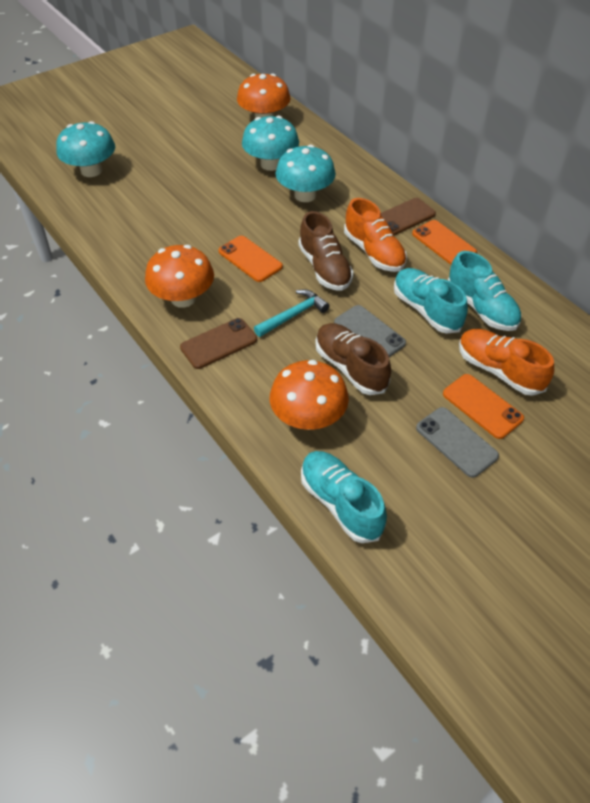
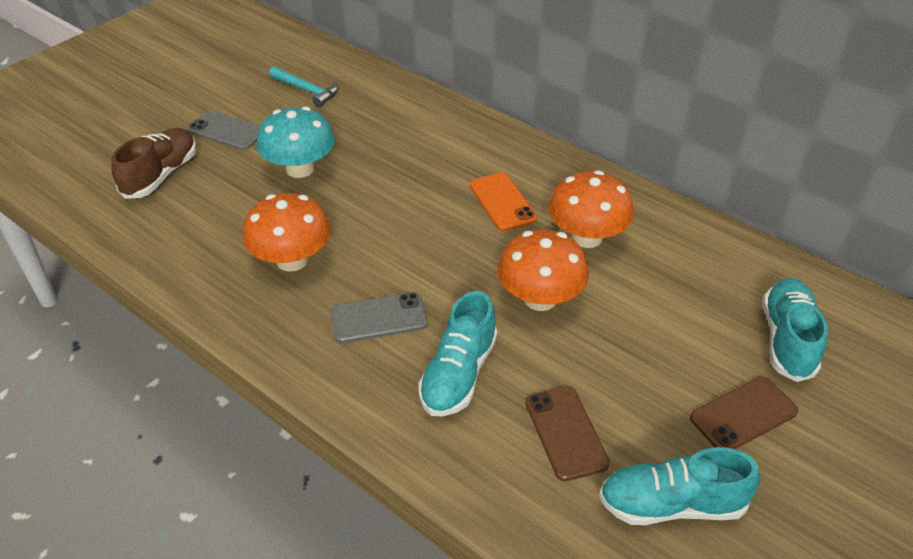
brown shoe: [298,211,354,291] [315,323,391,395] = 2 -> [112,128,197,199] = 1
orange phone: [218,236,283,282] [412,220,477,265] [443,374,524,439] = 3 -> [470,172,537,231] = 1
orange shoe: [344,198,407,272] [459,329,554,396] = 2 -> none = 0
turquoise mushroom: [56,121,115,177] [242,116,299,171] [276,145,336,202] = 3 -> [256,106,335,178] = 1

